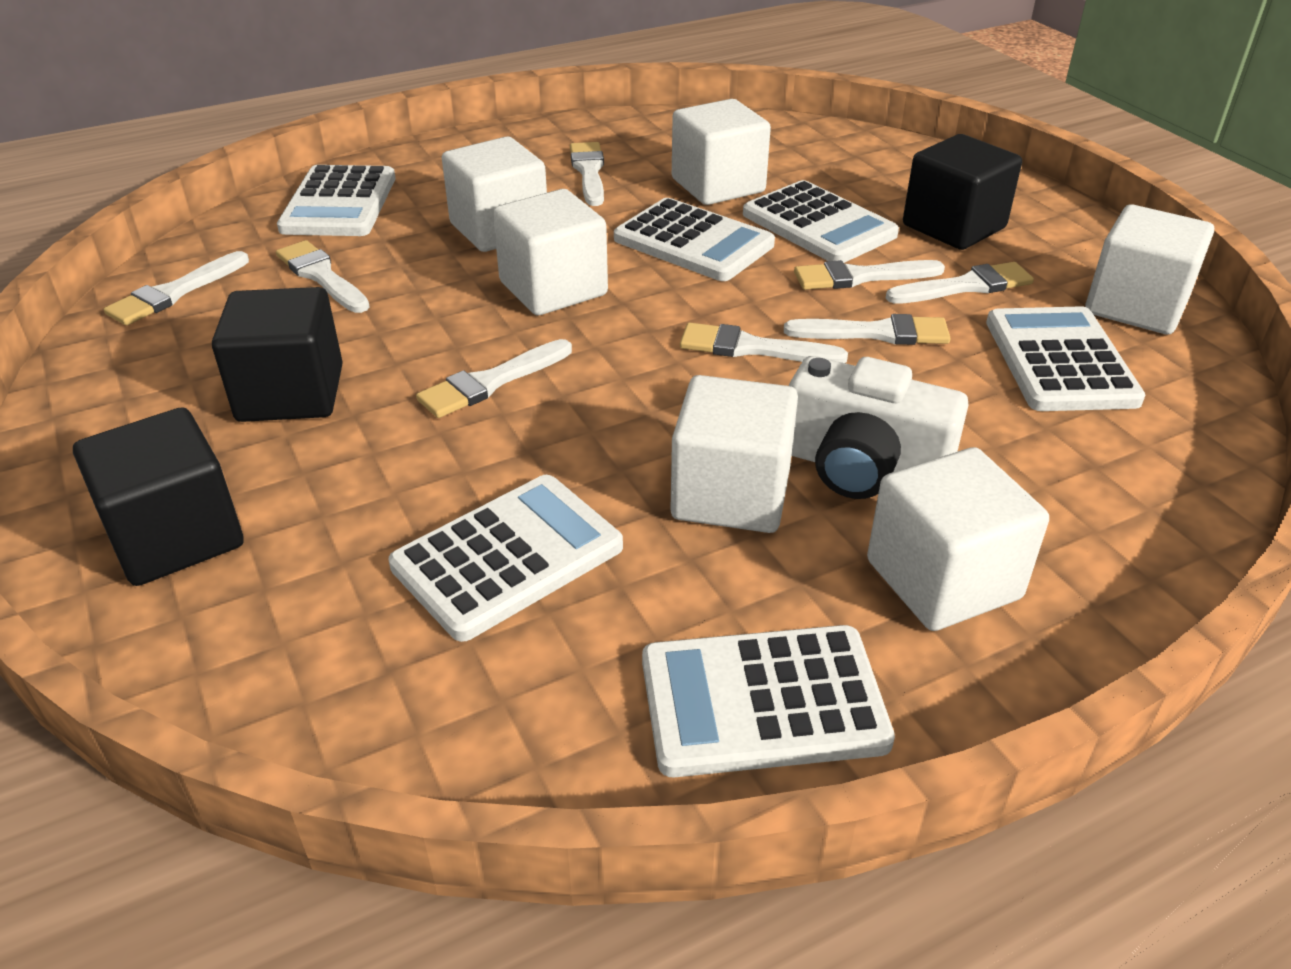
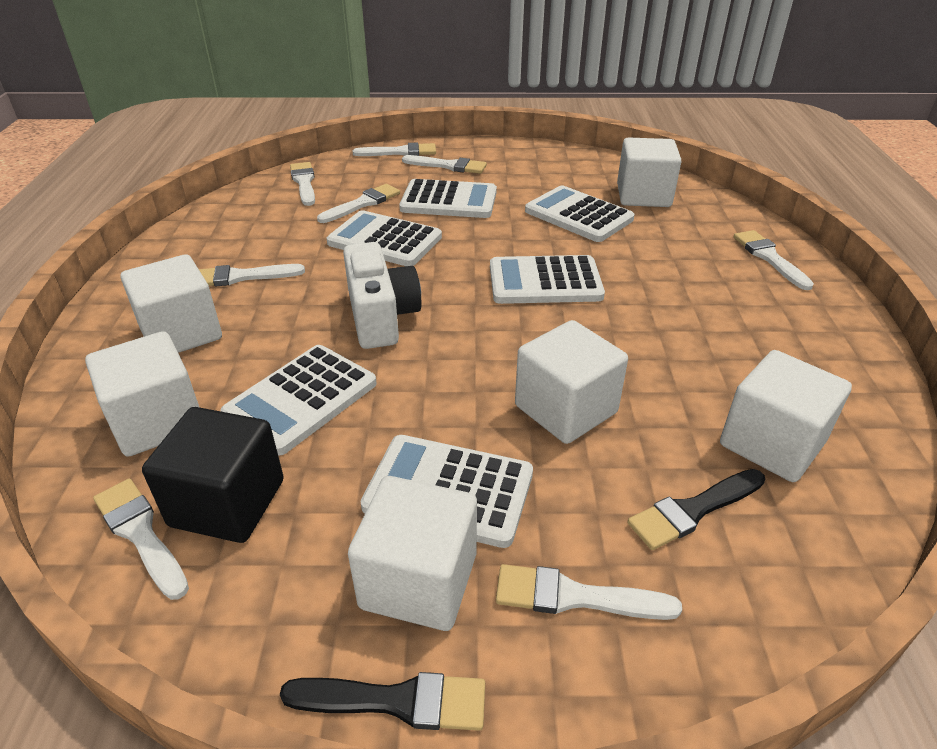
black brush: none = 0 -> [280,672,485,731] [627,469,765,550] = 2
black cube: [73,407,244,586] [212,287,343,422] [903,134,1022,250] = 3 -> [142,407,284,543] = 1

